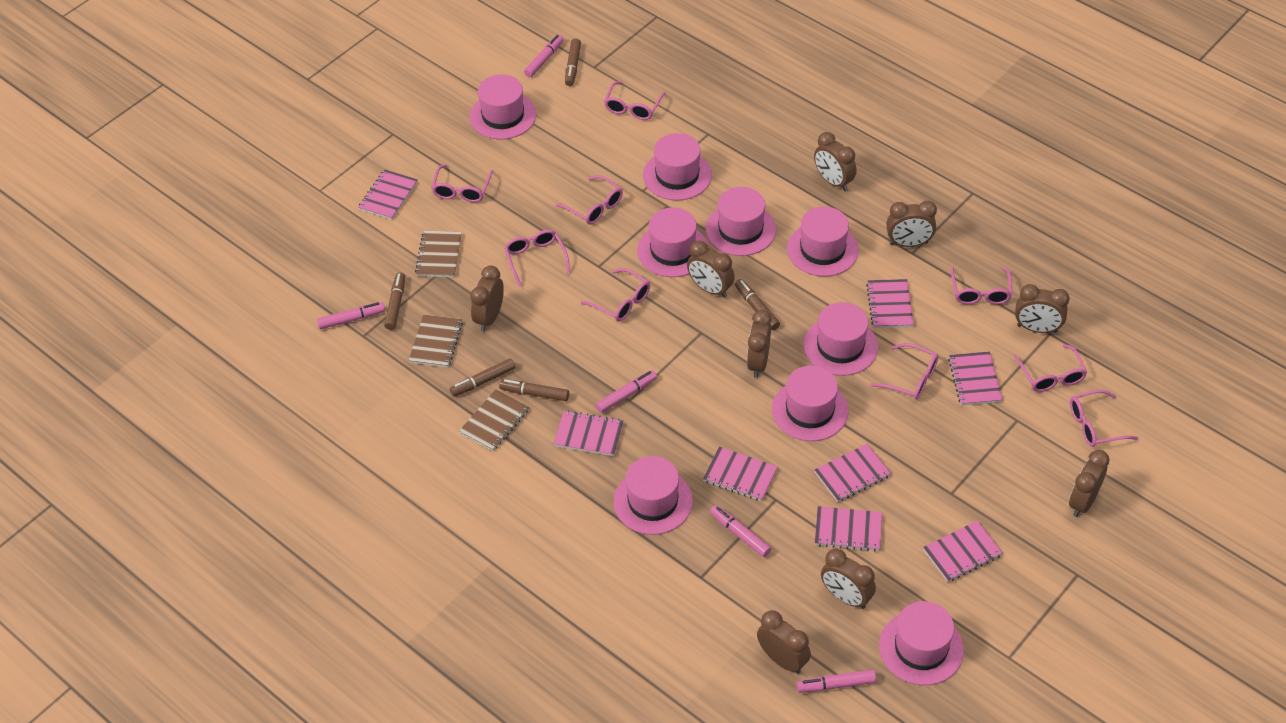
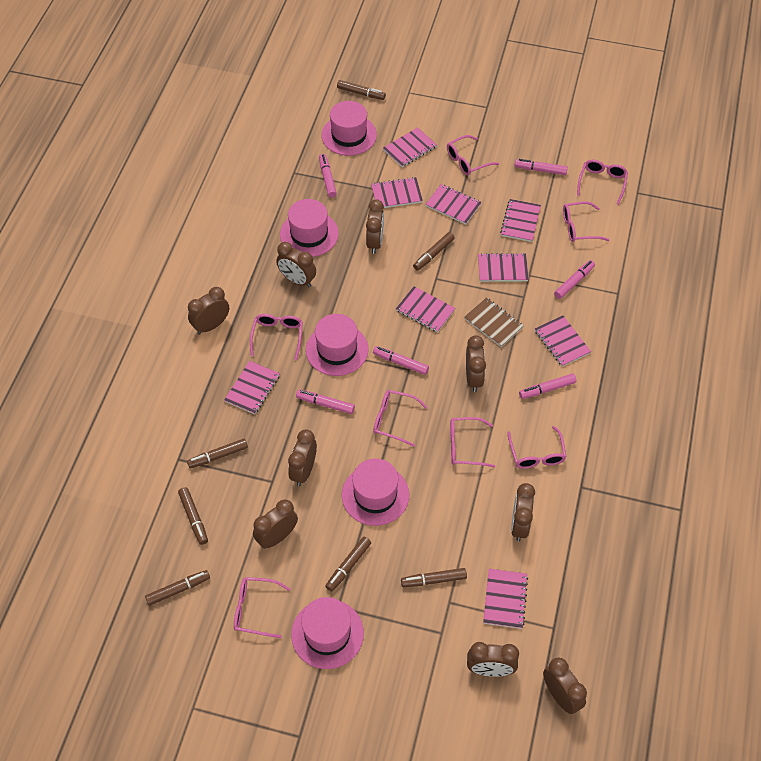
brown marker: [384,272,405,330] [450,358,516,397] [499,379,569,401] [565,38,581,86] [735,279,780,330] = 5 -> [145,570,210,606] [178,487,208,545] [187,439,248,468] [325,537,371,592] [337,80,386,100] [401,568,467,587] [413,232,455,271] = 7
brown notebook: [409,314,463,368] [415,231,462,277] [459,389,529,451] = 3 -> [464,298,524,347] = 1
pink glasses: [431,164,493,202] [504,230,570,287] [555,175,623,224] [581,268,650,322] [604,81,666,120] [870,343,939,400] [951,267,1012,305] [1014,344,1087,392] [1070,389,1138,447] = 9 -> [234,577,290,638] [250,314,303,360] [373,390,428,447] [447,135,499,175] [450,417,495,468] [508,426,567,469] [563,202,609,242] [577,160,628,205] = 8
pink hat: [470,74,536,139] [613,456,693,535] [637,207,708,277] [643,133,712,201] [705,187,776,256] [772,366,849,441] [787,207,859,277] [803,302,878,376] [879,601,964,685] = 9 -> [280,199,339,257] [291,597,364,669] [306,314,369,376] [322,101,377,156] [342,458,409,526] = 5
pink marker: [317,302,385,329] [524,35,564,77] [596,370,657,413] [710,505,771,557] [796,670,876,692] = 5 -> [296,390,355,414] [319,154,337,197] [373,346,429,375] [515,159,568,175] [519,374,577,399] [554,260,595,299] = 6
pink notebook: [358,169,418,220] [554,410,624,456] [703,447,778,501] [814,444,891,502] [815,506,882,552] [866,279,914,328] [923,520,1003,582] [948,351,1003,406] = 8 -> [224,361,280,414] [371,177,423,208] [383,127,437,167] [396,286,455,333] [425,184,482,225] [478,253,529,282] [483,569,528,629] [500,199,541,242] [535,315,591,367] = 9

